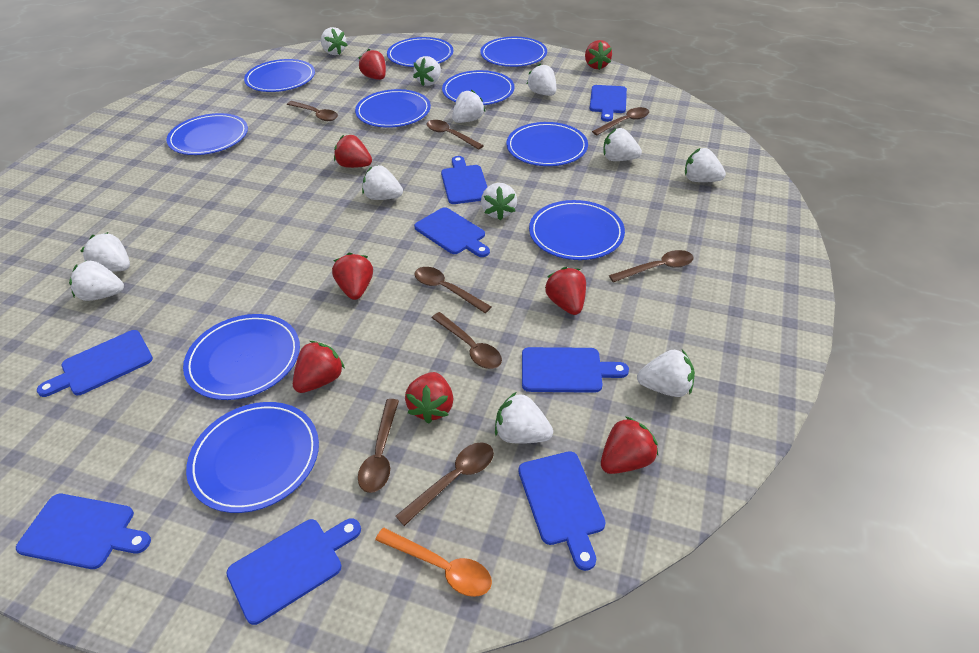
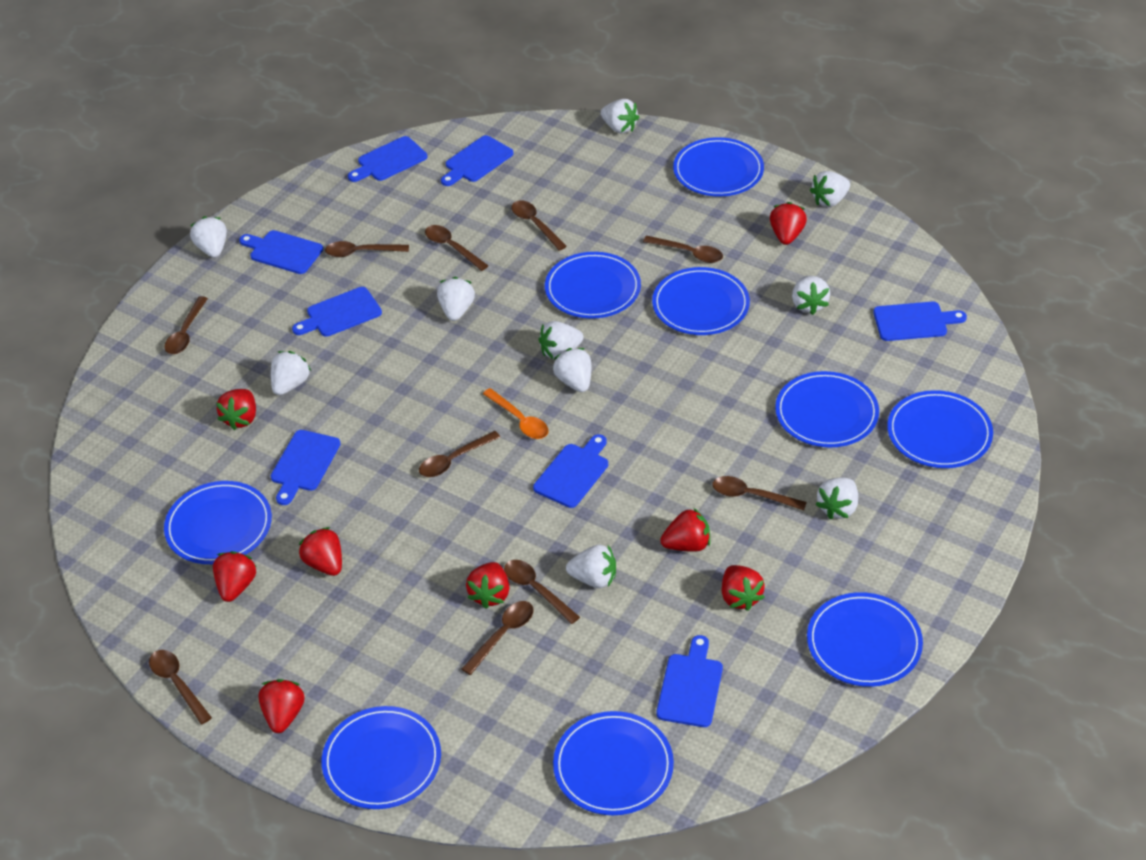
blue plate: [166,113,248,155] [183,314,300,400] [186,402,319,513] [244,59,315,92] [355,89,431,128] [387,37,453,67] [442,70,514,105] [480,37,547,67] [506,122,588,166] [529,200,625,260] = 10 -> [164,481,272,564] [322,706,441,809] [545,252,641,319] [553,711,674,815] [652,267,750,335] [673,137,764,197] [775,371,879,447] [807,592,923,687] [887,390,993,468] = 9
brown spoon: [287,101,338,121] [358,399,399,493] [396,443,494,526] [414,267,492,313] [426,120,484,150] [432,312,502,369] [592,107,649,135] [609,250,693,282] = 8 -> [149,650,212,724] [165,296,208,354] [325,241,409,257] [419,431,500,477] [425,225,488,271] [462,601,533,675] [504,560,580,624] [511,200,567,251] [643,236,723,263] [712,476,807,510] = 10
white strawberry: [69,260,124,301] [81,232,130,271] [321,27,347,55] [362,165,403,200] [413,56,441,86] [452,90,485,123] [481,183,517,220] [495,392,553,443] [527,64,556,96] [603,128,642,161] [637,350,695,397] [685,148,726,182] = 12 -> [190,216,227,258] [271,351,311,395] [437,277,475,321] [539,321,584,360] [553,348,591,392] [566,545,616,588] [601,99,639,133] [792,276,830,315] [810,171,850,207] [816,478,858,519] = 10

